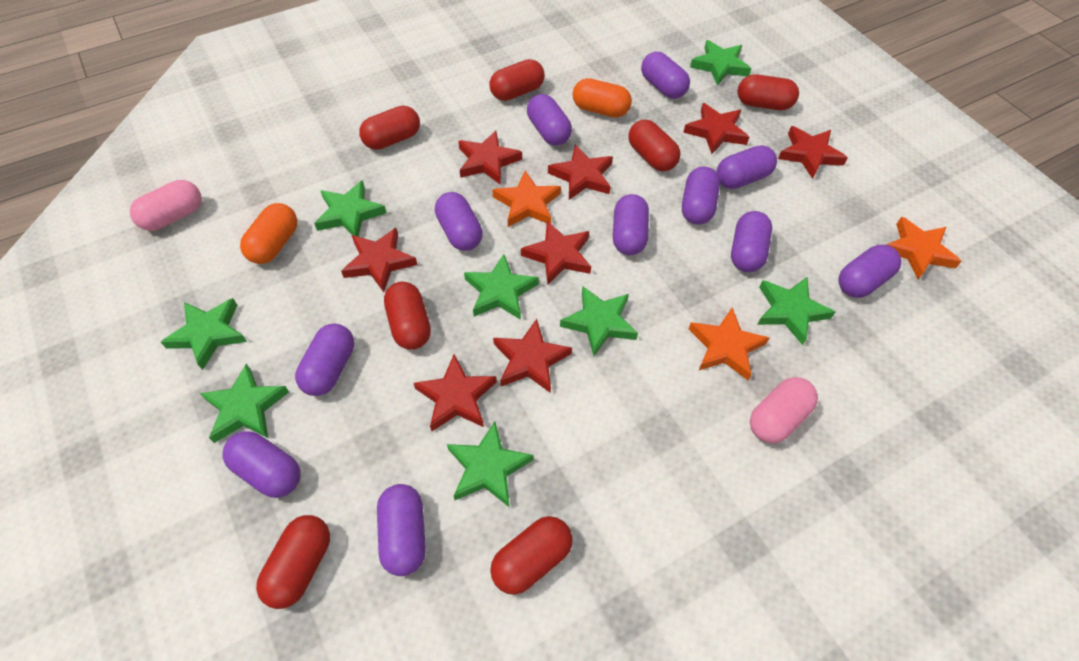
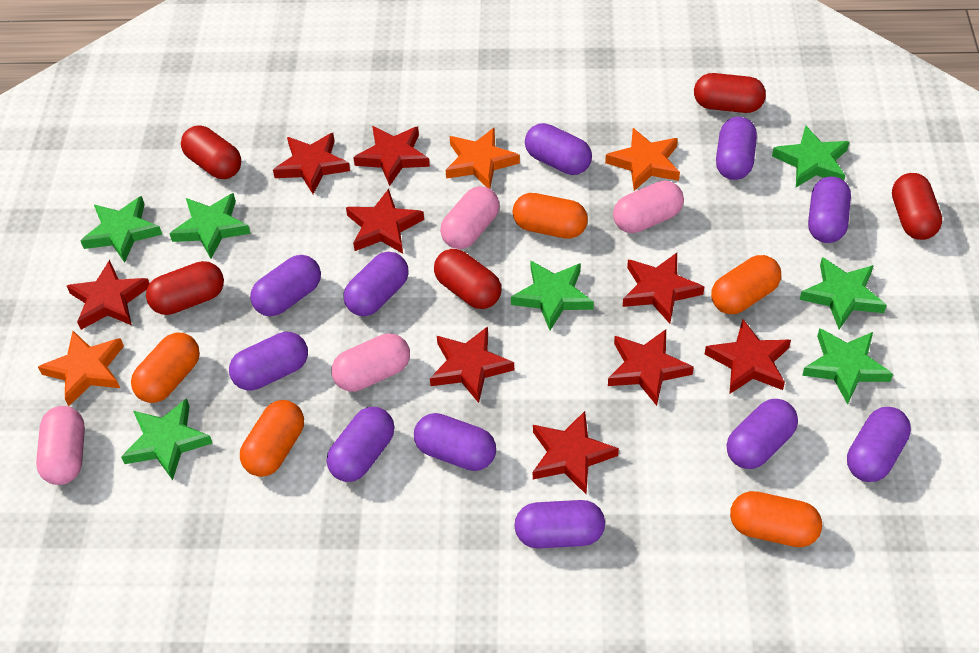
green star: [161,298,247,370] [200,363,289,443] [314,180,386,237] [447,421,533,507] [464,254,539,320] [560,286,638,357] [690,40,752,86] [757,277,835,345] = 8 -> [81,196,162,263] [121,398,213,480] [169,193,251,258] [511,261,594,330] [772,125,849,187] [800,257,887,329] [802,328,893,405] = 7
orange capsule: [240,203,297,264] [573,78,632,118] = 2 -> [131,333,200,403] [240,400,304,477] [512,193,588,239] [711,255,781,314] [730,491,822,547] = 5
pink capsule: [130,180,202,231] [750,377,818,444] = 2 -> [36,406,85,485] [331,333,410,392] [440,186,500,249] [613,181,684,233] = 4
red capsule: [256,515,330,609] [359,106,420,150] [384,282,431,350] [489,59,545,101] [490,516,573,595] [628,120,680,171] [737,74,799,110] = 7 -> [146,261,224,315] [181,126,241,179] [434,249,501,309] [694,73,766,113] [892,173,942,240] = 5
red star: [341,228,417,292] [414,355,497,432] [458,130,522,184] [493,319,572,393] [521,221,591,285] [548,145,613,200] [683,103,749,154] [778,126,848,179] = 8 -> [67,260,150,330] [273,133,350,194] [346,189,424,254] [353,126,430,186] [430,326,514,403] [533,411,619,494] [608,329,694,406] [623,253,704,324] [705,319,791,394] = 9

